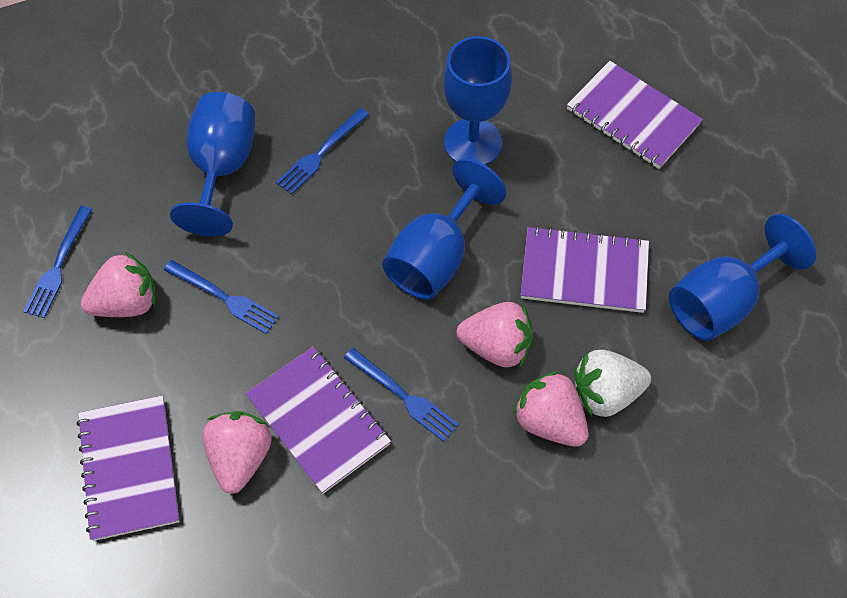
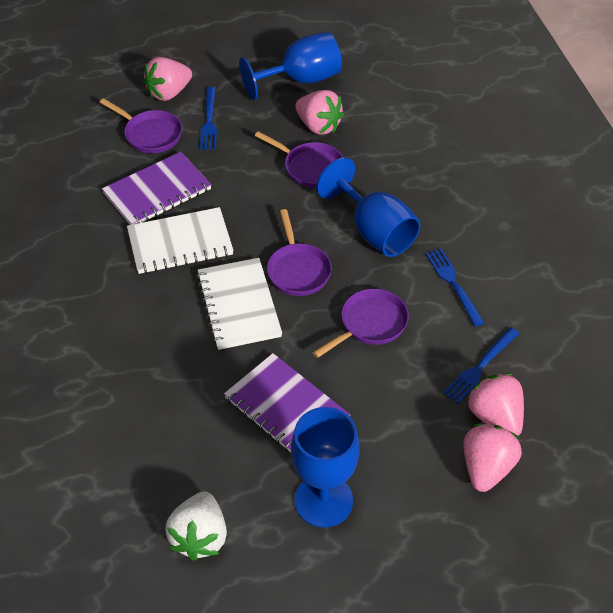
blue fork: [23,206,92,318] [164,260,279,334] [276,108,369,195] [344,348,459,442] = 4 -> [200,87,217,150] [426,248,484,327] [443,327,519,404] = 3
blue goblet: [170,92,255,237] [382,158,507,300] [443,36,512,165] [669,214,816,341] = 4 -> [239,32,342,100] [291,407,359,527] [317,157,420,257] = 3
purple notebook: [77,396,180,541] [246,346,391,494] [520,226,649,313] [567,61,703,169] = 4 -> [102,152,212,225] [224,353,351,452] = 2
purple pan: none = 0 -> [100,98,182,153] [255,131,343,188] [267,209,332,296] [312,289,409,358] = 4
white notebook: none = 0 -> [127,207,234,274] [197,258,282,350] = 2

